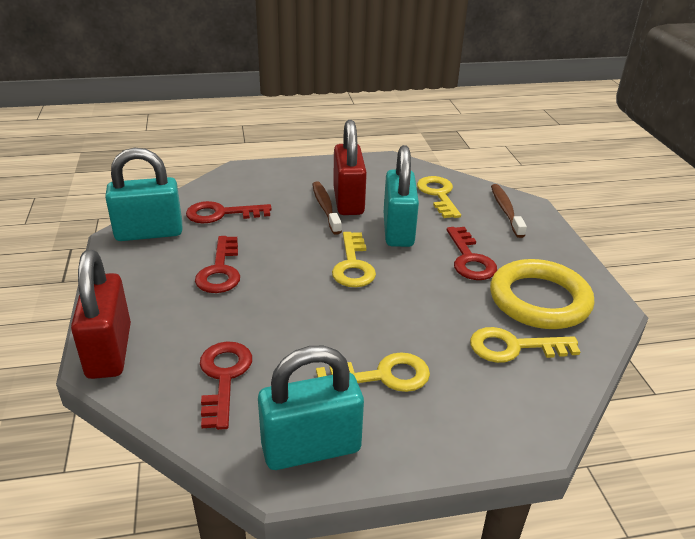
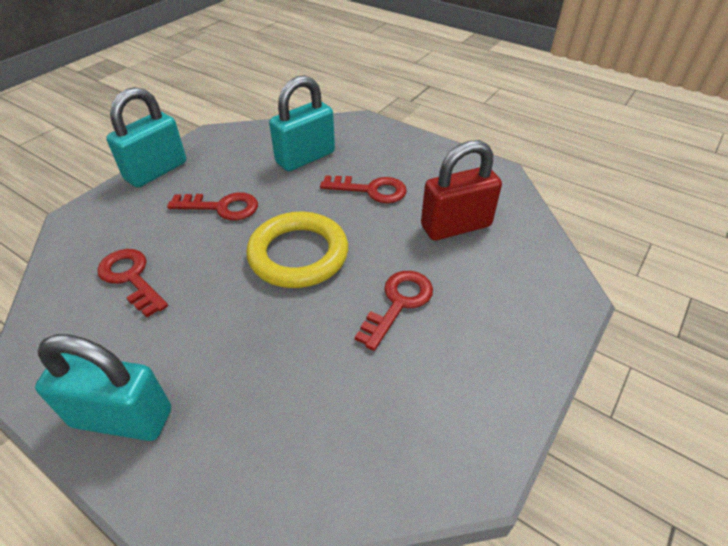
brown toothbrush: [312,181,342,235] [491,184,527,238] = 2 -> none = 0
red padlock: [71,250,131,379] [333,120,367,215] = 2 -> [421,140,502,240] = 1
yellow key: [316,352,430,392] [332,232,376,287] [417,176,461,218] [470,327,580,363] = 4 -> none = 0

